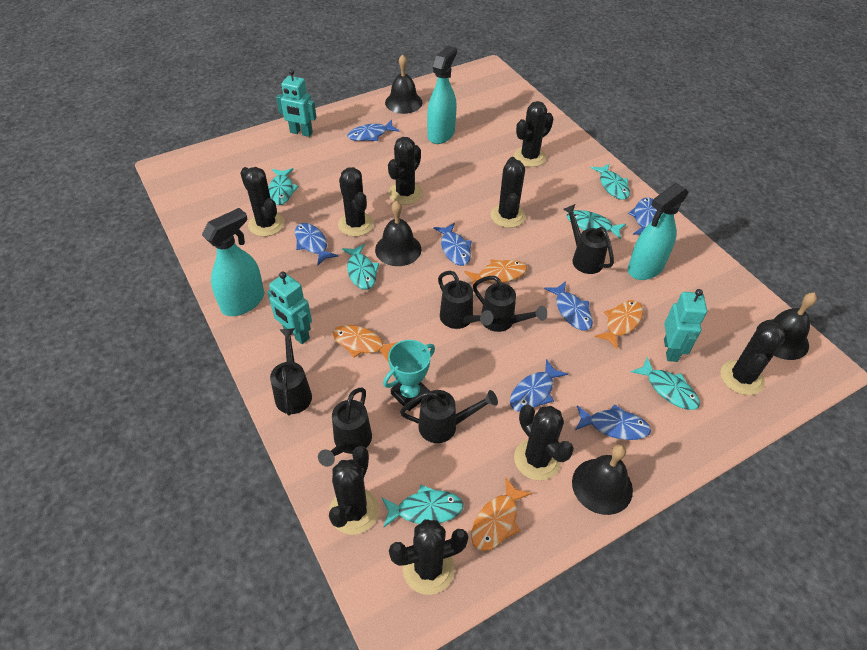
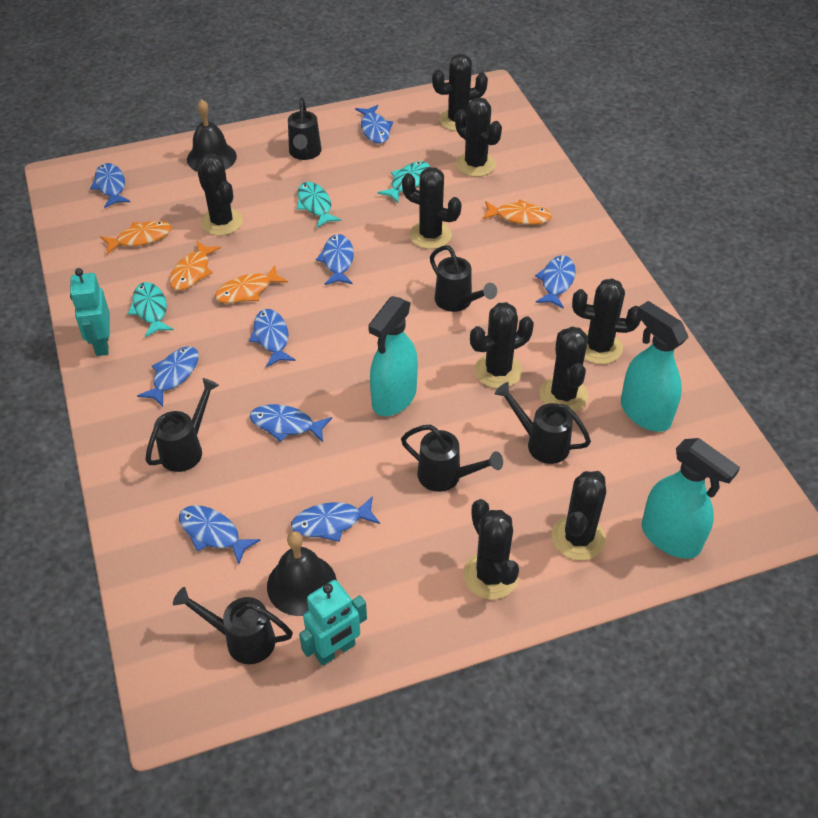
black bell: [375,200,422,266] [385,55,422,114] [572,444,633,515] [756,293,817,360] = 4 -> [187,99,237,171] [267,531,337,616] = 2
blue fish: [295,223,338,266] [347,120,400,141] [433,223,472,266] [510,359,568,412] [544,281,593,331] [575,404,651,440] [628,197,657,235] = 7 -> [90,163,130,208] [137,346,199,407] [179,505,261,564] [249,309,296,367] [250,404,332,442] [291,496,380,542] [316,234,354,285] [355,105,393,144] [535,255,576,309] = 9
turquoise fish: [269,168,299,205] [342,244,379,290] [382,485,463,527] [567,210,626,239] [591,163,630,200] [631,357,700,410] = 6 -> [128,282,174,337] [297,182,342,228] [377,161,430,203] = 3
turquoise robot: [267,272,312,344] [276,69,317,137] [664,289,707,362] = 3 -> [70,268,110,356] [299,580,367,666] = 2
turquoise trophy: [383,340,435,411] = 1 -> none = 0

